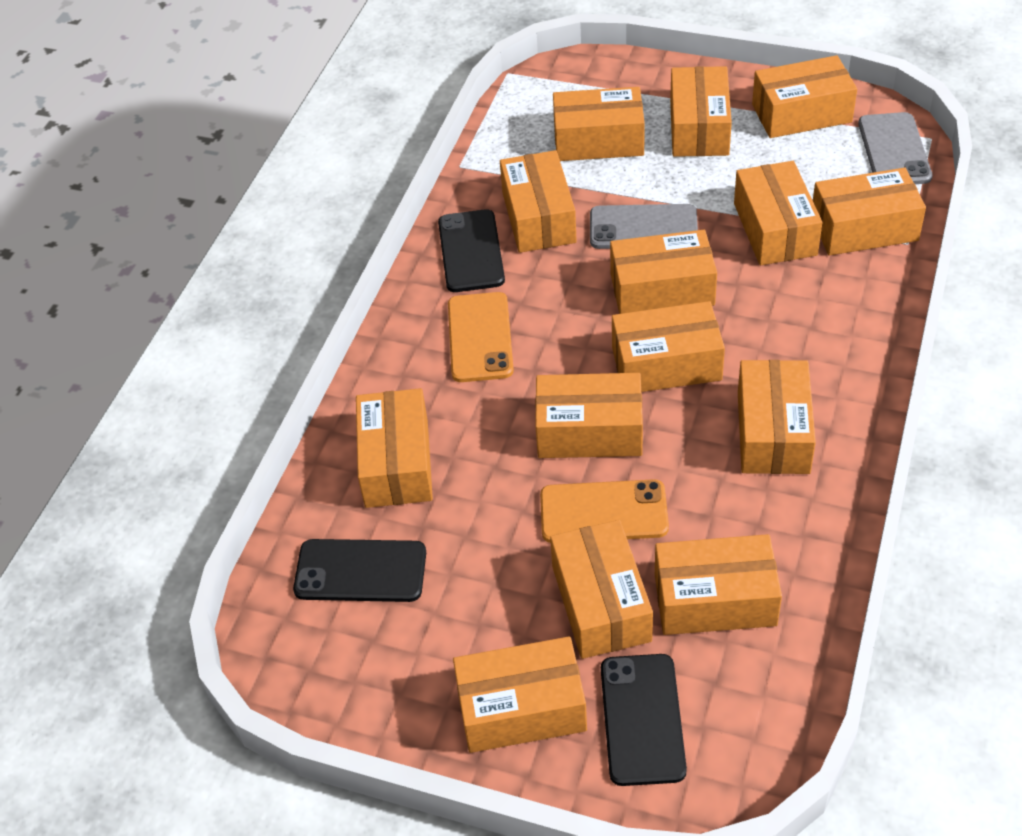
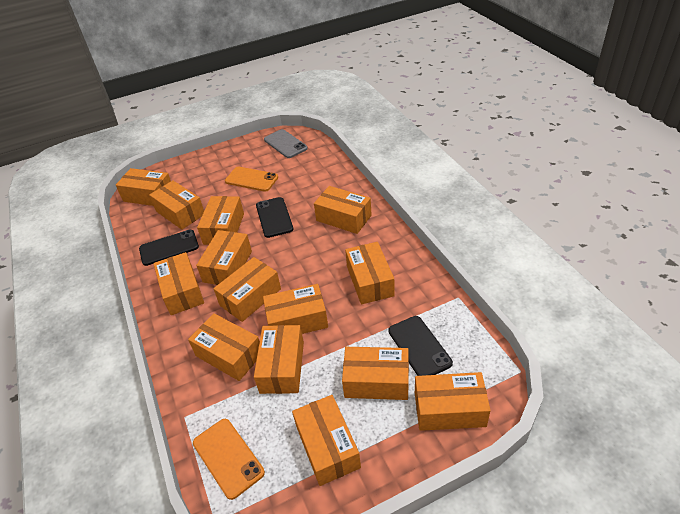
grey phone: [590,204,698,249] [858,112,933,184] = 2 -> [264,129,308,158] = 1

